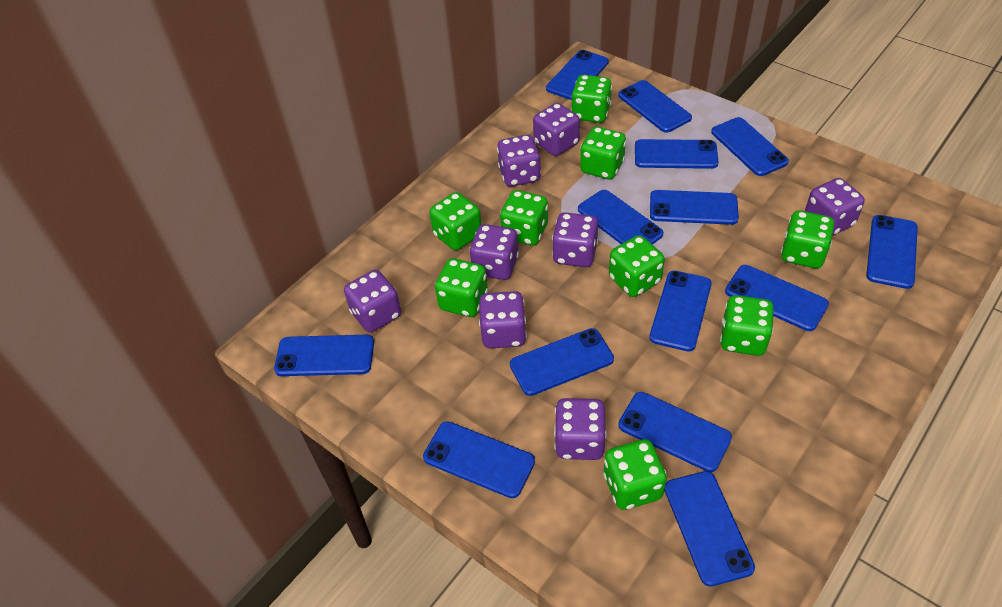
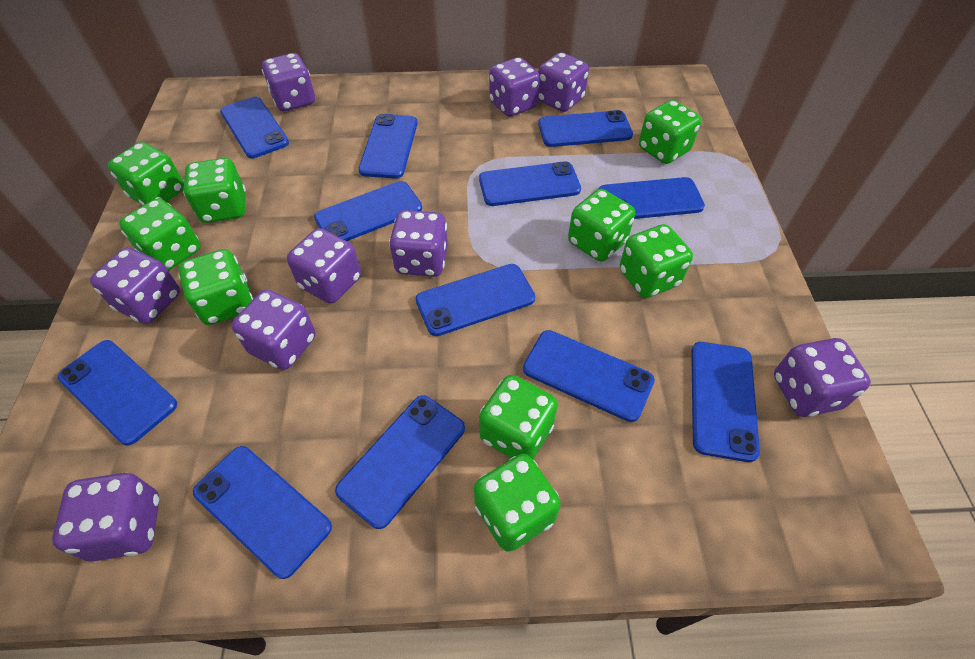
blue phone: [274,335,374,376] [423,421,535,498] [510,328,614,396] [546,50,609,100] [578,190,664,245] [618,80,692,133] [618,392,732,472] [635,139,719,169] [649,271,712,352] [650,190,739,225] [665,471,755,587] [711,117,789,176] [725,265,829,331] [866,215,918,289] = 14 -> [58,340,177,446] [193,446,332,579] [220,97,289,158] [314,181,422,241] [335,395,465,529] [358,114,418,179] [416,264,535,336] [479,161,581,206] [523,330,655,422] [538,110,633,147] [599,177,705,219] [691,342,760,462] = 12
purple dice: [344,270,401,332] [469,224,519,280] [479,291,527,348] [497,135,541,187] [533,103,580,156] [552,212,598,267] [554,398,607,460] [805,178,865,236] = 8 -> [52,473,159,562] [90,248,180,324] [232,290,315,370] [262,53,315,111] [287,228,361,304] [389,210,448,277] [489,57,540,117] [538,52,589,112] [774,338,871,417] = 9

